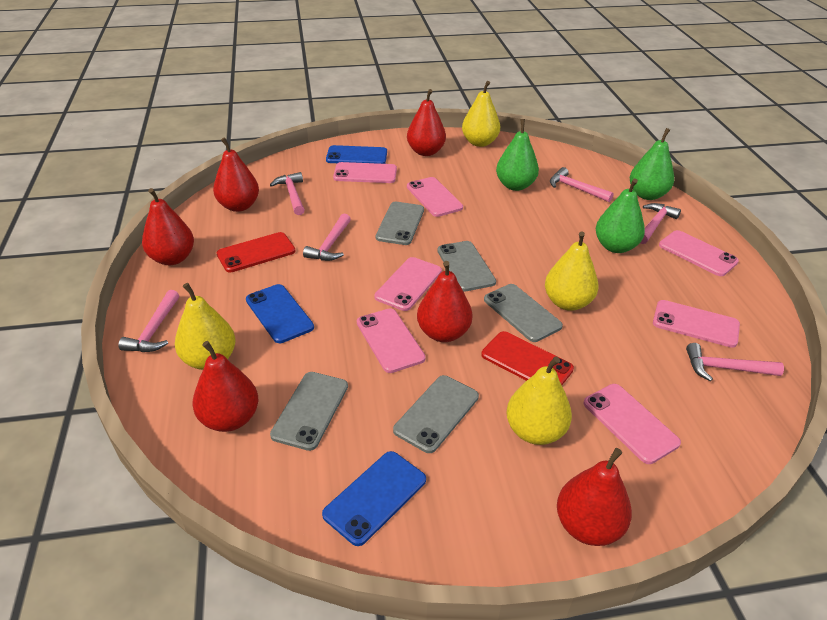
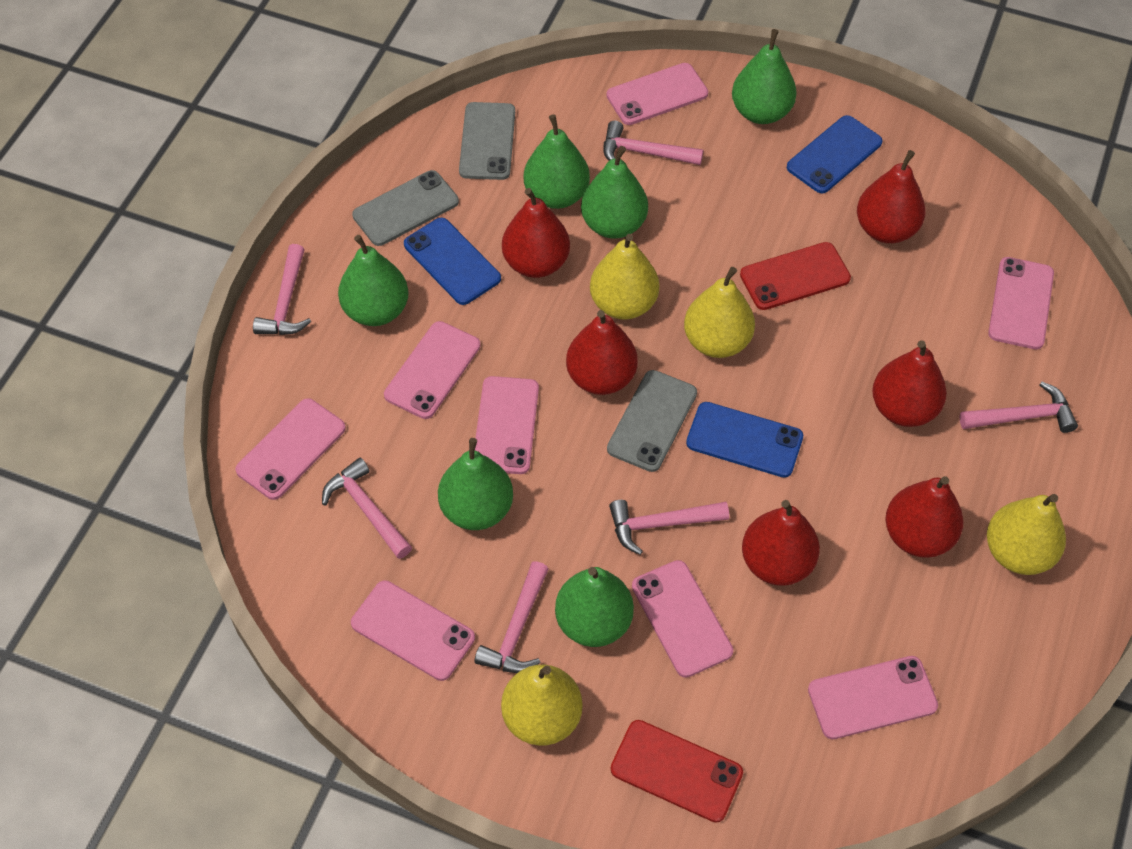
green pear: [496,119,539,191] [596,178,645,253] [630,128,674,200] = 3 -> [338,235,409,326] [438,438,513,530] [524,114,590,209] [555,567,634,647] [581,146,648,239] [732,29,797,124] = 6
grey phone: [270,372,348,451] [376,202,424,245] [393,375,479,453] [437,241,496,291] [484,284,563,342] = 5 -> [352,170,459,246] [459,102,515,180] [607,370,697,472] = 3
pink phone: [333,162,397,183] [357,308,426,373] [374,257,442,311] [407,177,463,217] [583,384,681,464] [653,300,740,348] [659,230,739,276] = 7 -> [235,398,346,500] [351,580,475,681] [384,321,481,419] [475,376,539,474] [606,63,708,125] [632,560,733,678] [808,656,938,739] [988,257,1054,349] = 8

